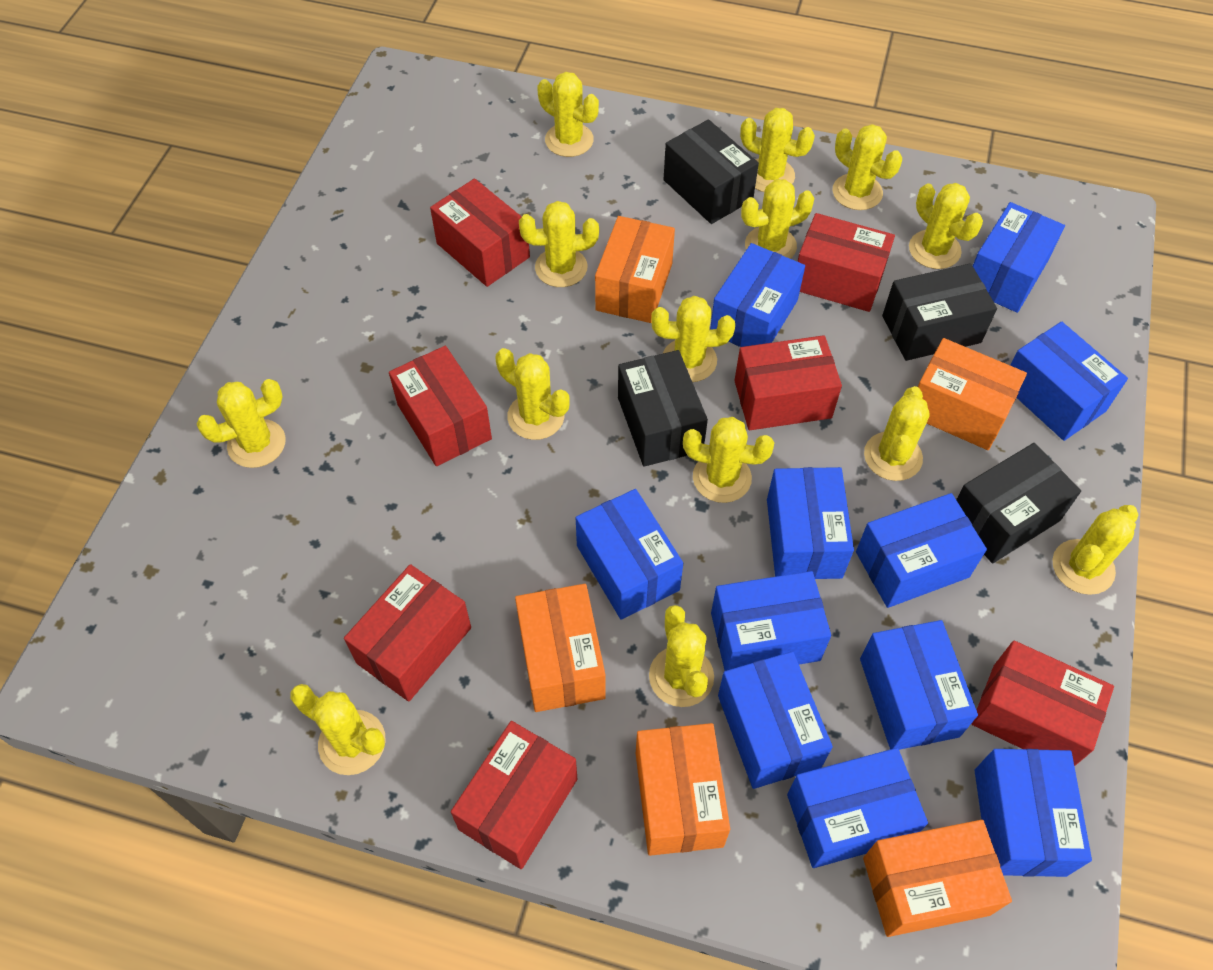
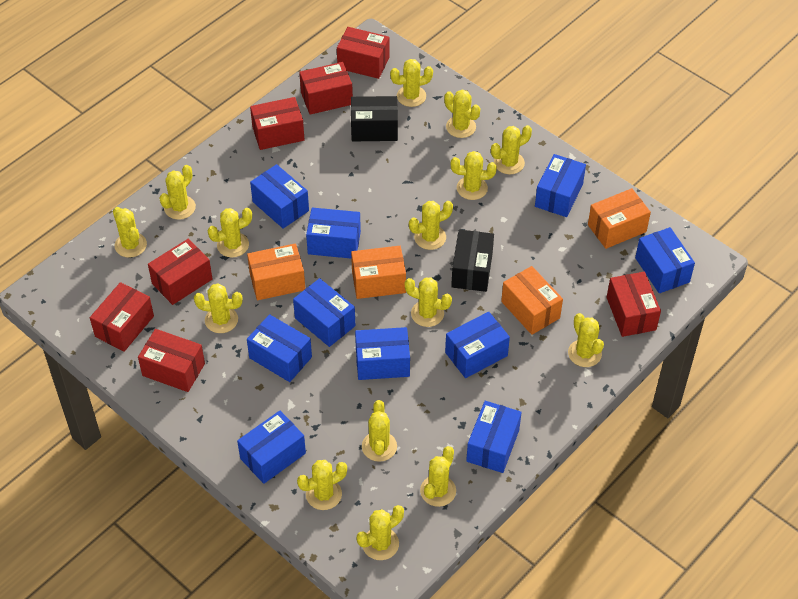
black box: [618,350,708,467] [664,119,759,224] [882,263,997,361] [956,443,1081,563] = 4 -> [351,96,398,141] [451,229,494,292] = 2
blue box: [576,489,683,620] [710,243,805,347] [711,571,831,671] [718,651,833,789] [767,467,854,579] [787,748,928,868] [856,493,987,608] [860,620,978,750] [973,202,1065,313] [974,749,1092,877] [1010,322,1128,441] = 11 -> [237,411,306,484] [247,314,312,382] [250,164,309,229] [293,278,355,347] [306,208,361,259] [355,327,410,380] [445,312,510,378] [466,401,522,473] [535,154,586,217] [635,227,695,293] = 10
orange box: [515,584,606,712] [595,216,675,323] [636,723,730,856] [863,820,1012,937] [918,338,1027,450] = 5 -> [247,243,305,300] [351,246,406,299] [501,266,563,335] [588,188,651,249] = 4
yellow cactus: [196,379,286,468] [290,684,386,775] [496,348,570,440] [519,201,599,287] [537,72,599,157] [649,605,714,707] [651,296,735,382] [683,417,774,503] [740,108,815,192] [741,179,814,259] [833,124,902,210] [864,386,930,481] [909,183,983,269] [1052,505,1138,595] = 14 -> [113,207,147,258] [159,165,196,220] [194,284,243,333] [208,208,252,258] [297,460,347,510] [357,505,404,560] [362,400,397,462] [390,59,433,107] [405,277,452,327] [409,201,453,250] [420,446,456,507] [444,90,480,138] [451,151,497,200] [491,125,532,174] [568,313,604,367] = 15

